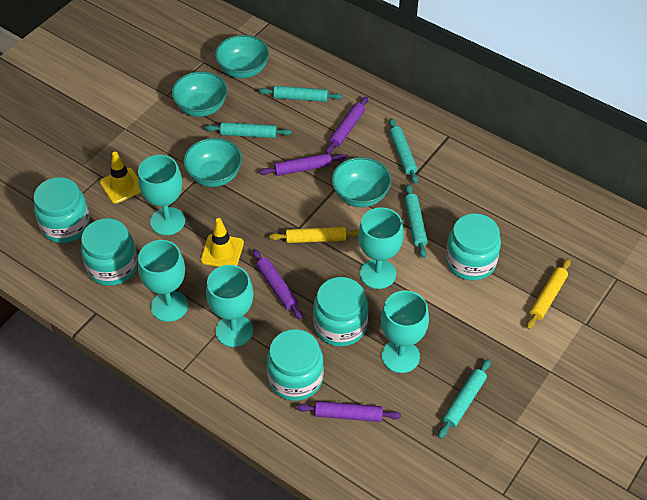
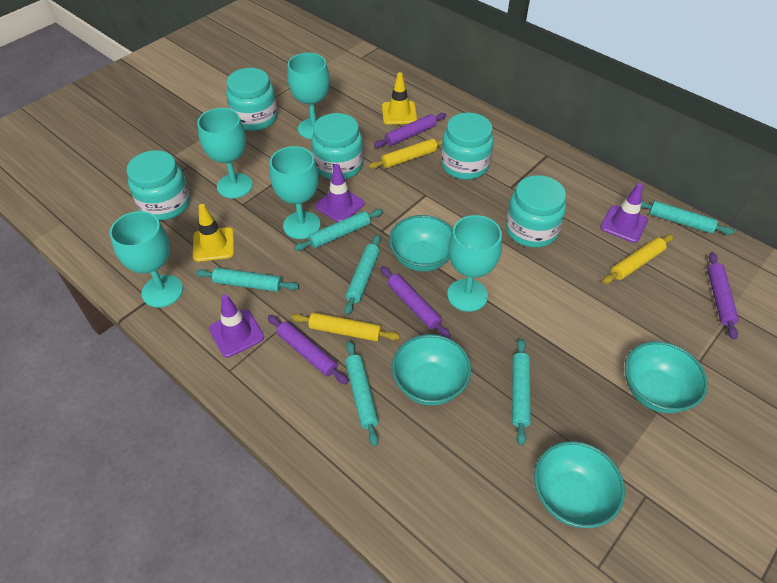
purple traffic cone: none = 0 -> [209,294,264,358] [315,164,365,222] [600,183,648,243] = 3
turquoise rolling pin: [205,122,292,138] [259,86,343,102] [389,118,418,184] [404,184,428,258] [438,359,491,439] = 5 -> [196,268,299,292] [294,209,383,251] [344,234,381,315] [345,341,379,446] [512,338,531,446] [641,200,735,235] = 6
yellow rolling pin: [269,227,359,243] [526,259,571,329] = 2 -> [291,312,400,341] [368,138,443,169] [602,234,674,284] = 3

